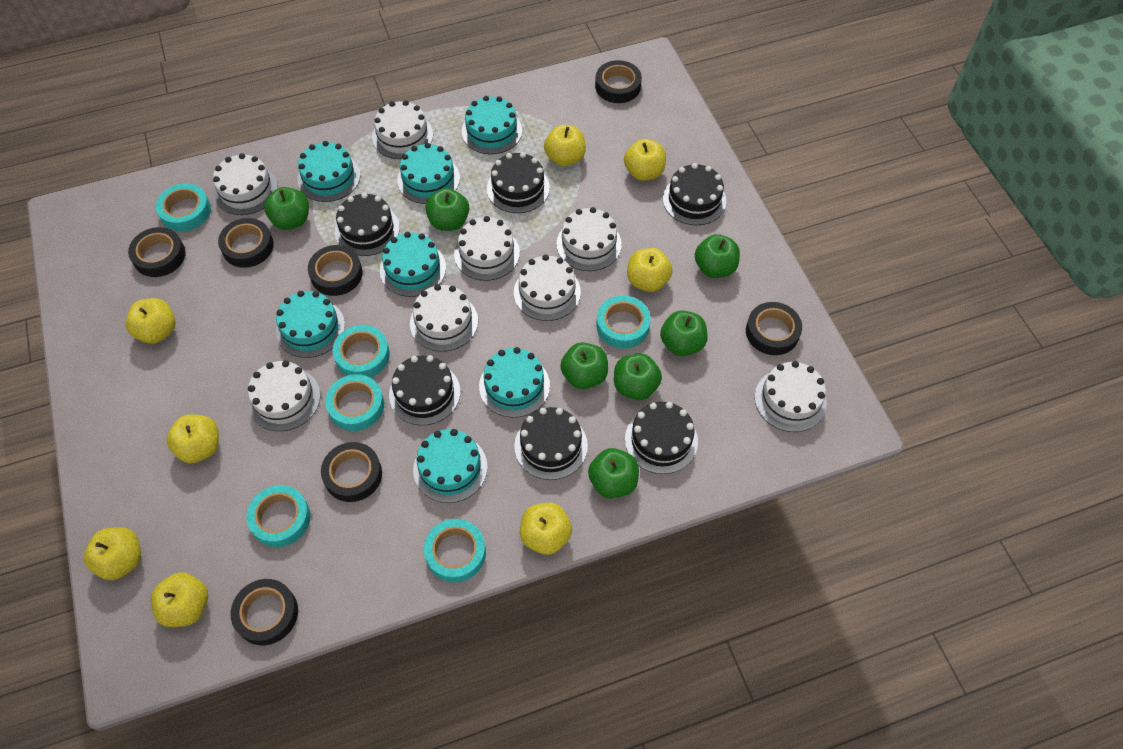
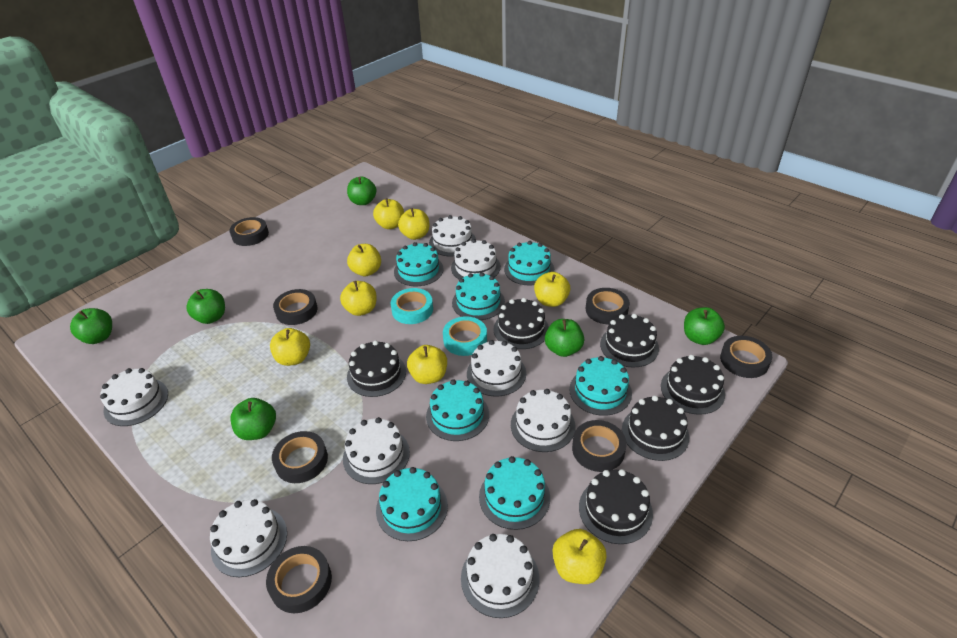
green apple: [264,187,309,230] [425,188,469,231] [560,342,608,389] [588,448,639,498] [614,353,662,400] [660,310,708,356] [695,234,740,278] = 7 -> [70,308,112,344] [186,289,225,324] [231,398,276,440] [347,177,377,205] [545,319,584,357] [684,307,725,345] = 6
turquoise tape: [156,183,211,231] [246,485,311,547] [325,374,384,431] [332,325,390,377] [424,519,486,582] [596,295,651,349] = 6 -> [391,288,433,324] [443,316,487,356] = 2

